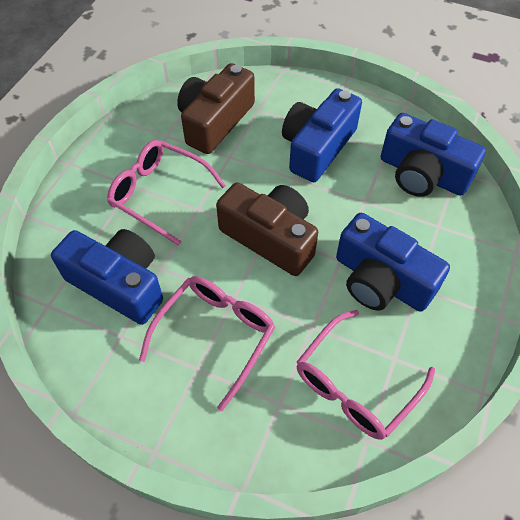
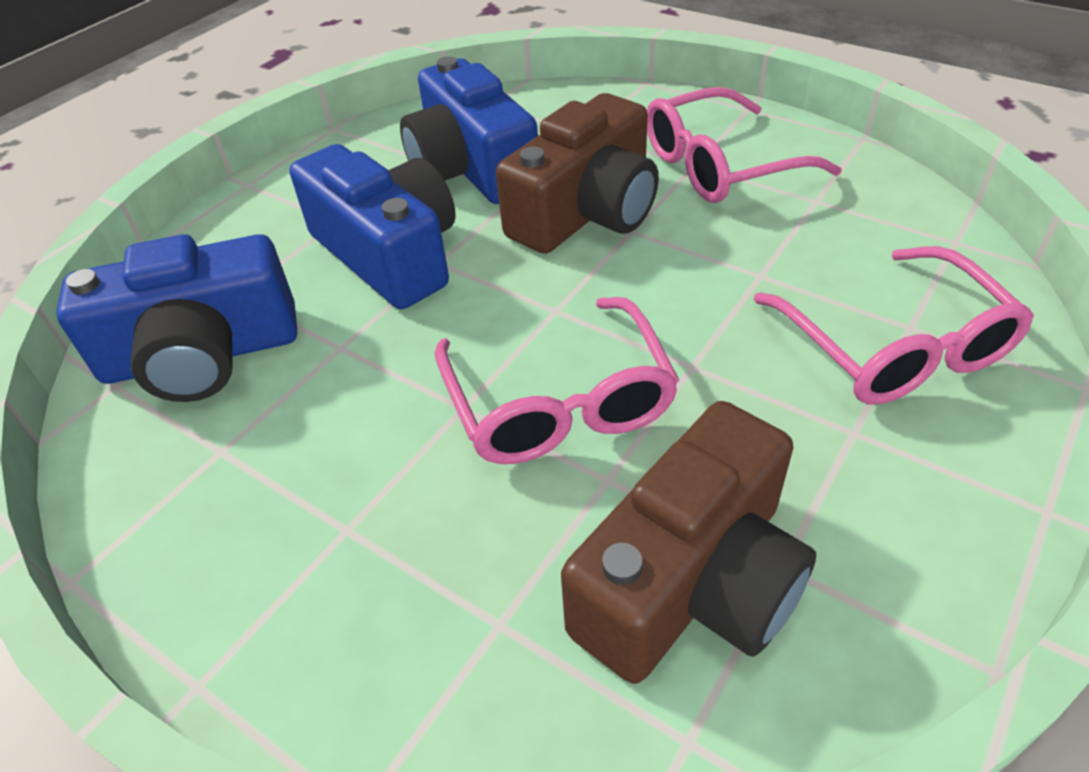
blue camera: [51,229,163,325] [282,88,362,182] [336,213,450,312] [380,113,486,197] = 4 -> [56,234,297,402] [289,144,456,309] [400,56,538,204] = 3

